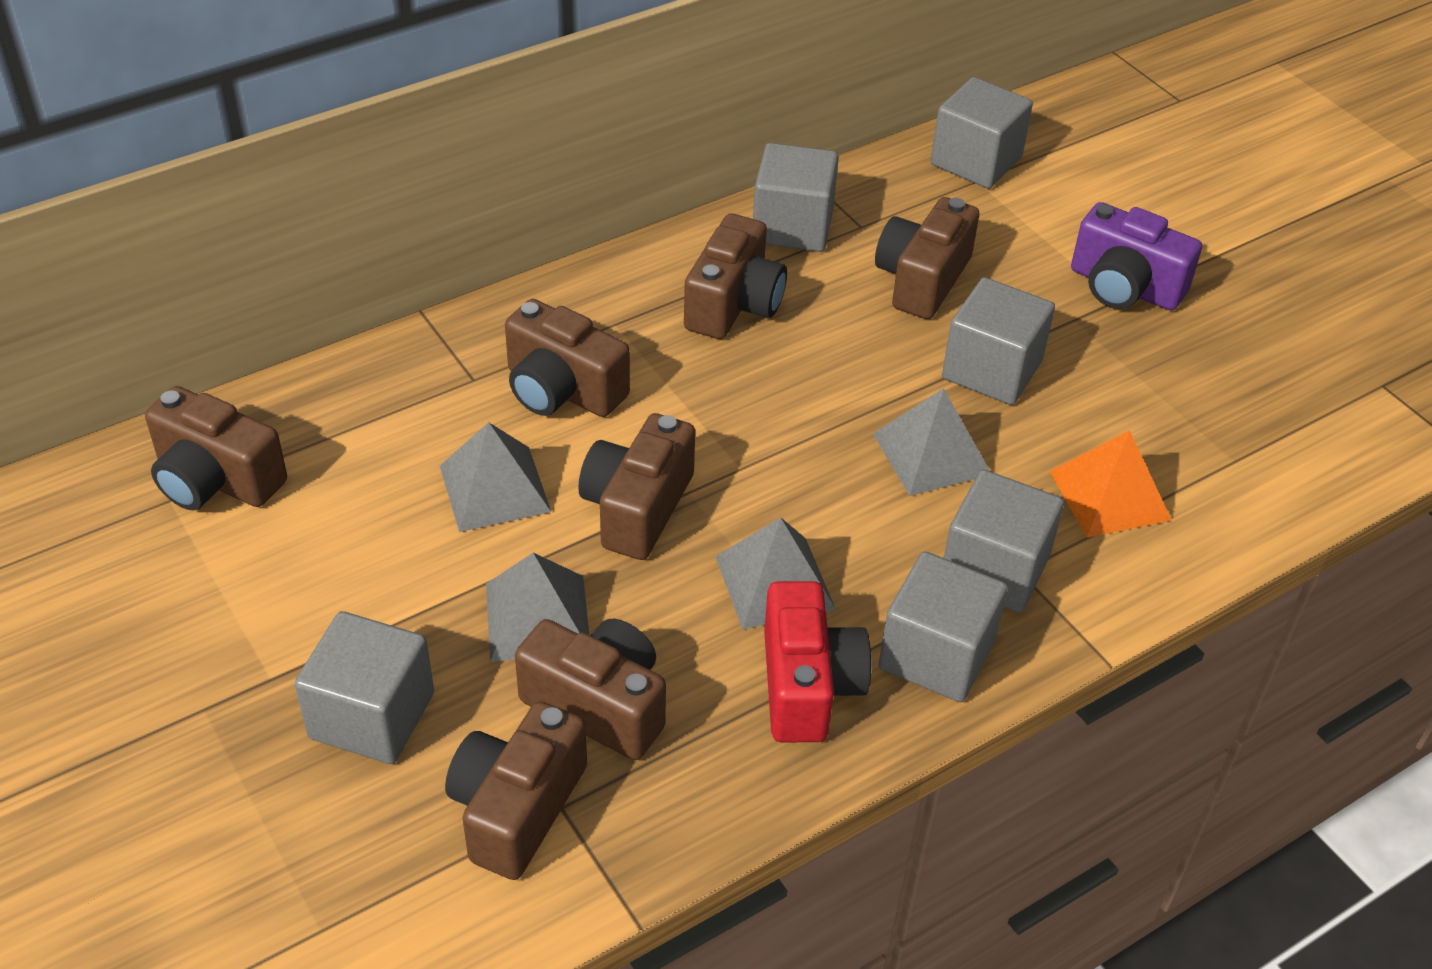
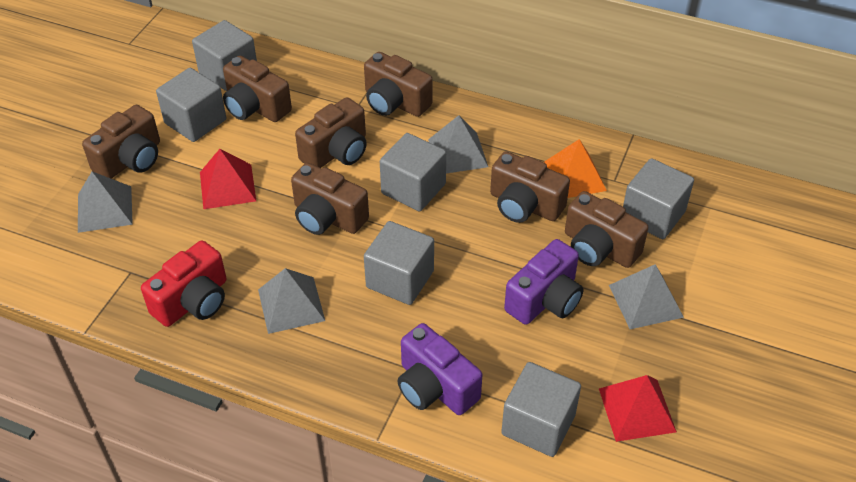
purple camera: [1071,202,1202,310] = 1 -> [397,323,482,415] [504,239,583,325] = 2
red pyramid: none = 0 -> [200,149,256,209] [599,375,677,442] = 2

